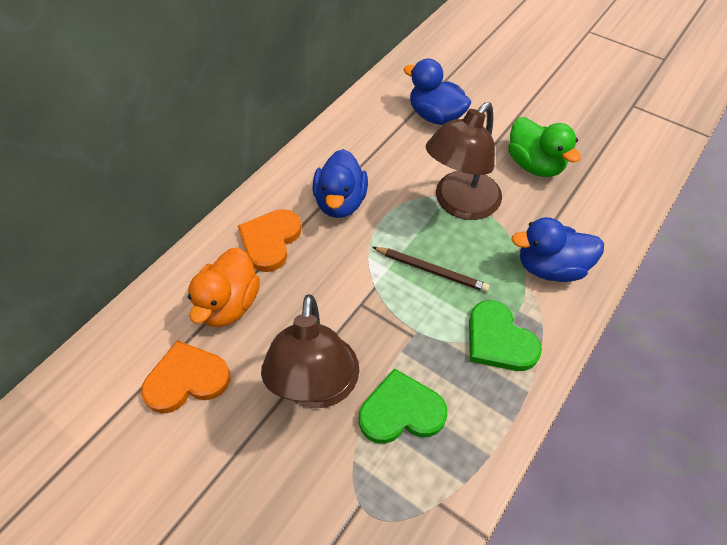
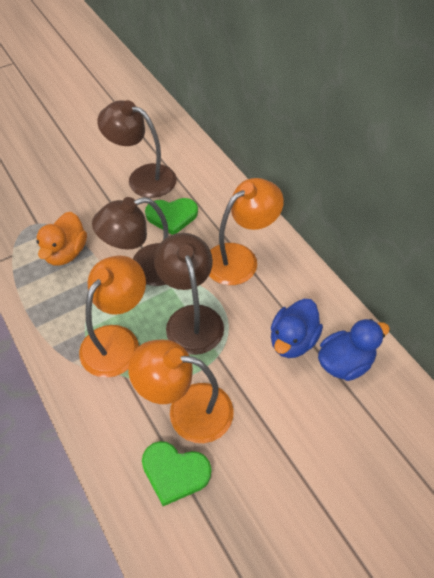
blue duck: [312,149,368,218] [403,58,471,125] [511,217,604,282] = 3 -> [271,299,323,358] [318,319,390,381] = 2
brown lamp: [261,294,359,408] [426,102,502,220] = 2 -> [92,197,168,286] [97,100,177,198] [154,233,224,355] = 3
brown pencil: [372,247,490,292] = 1 -> none = 0
green duck: [508,117,581,177] = 1 -> none = 0
orange heart: [141,340,231,414] [238,209,302,272] = 2 -> none = 0
orange lamp: none = 0 -> [79,255,146,378] [128,340,234,443] [209,178,284,285] = 3

